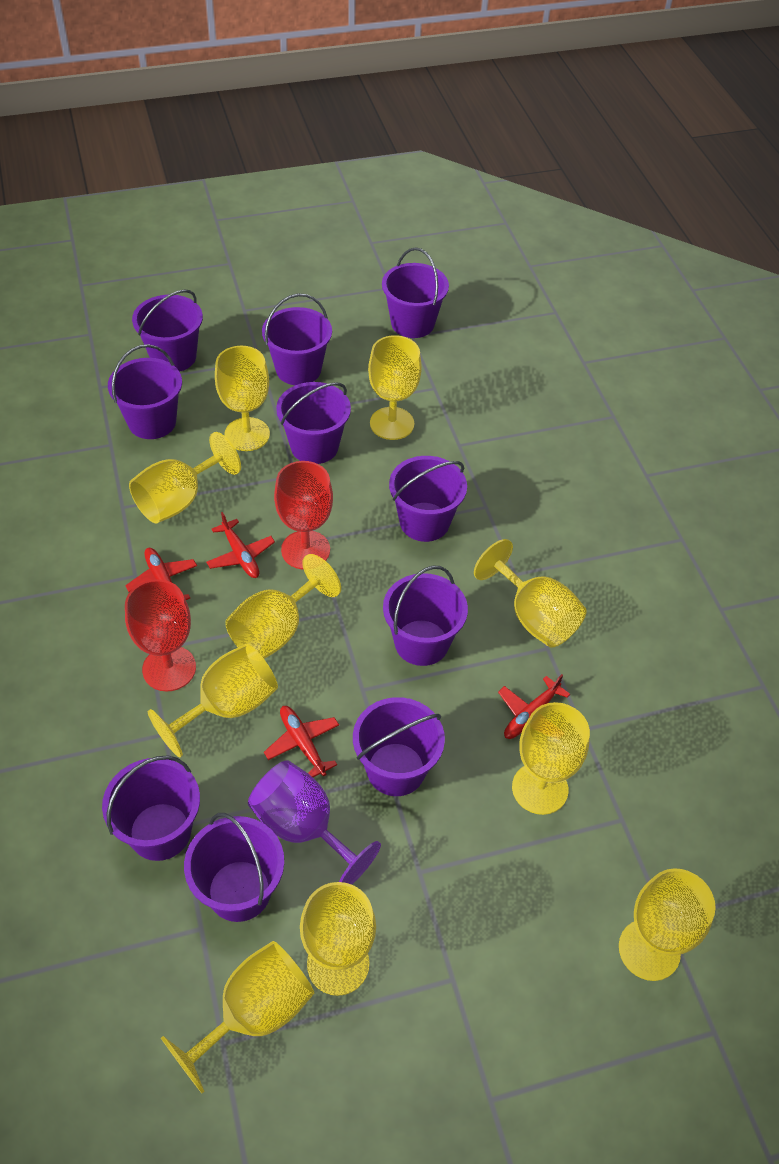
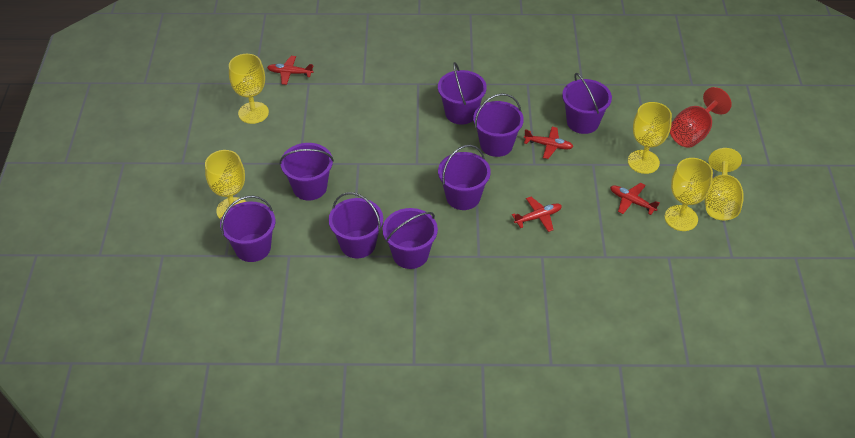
purple bucket: [102,755,200,861] [108,344,182,439] [132,289,203,372] [184,813,284,922] [262,293,332,385] [276,382,351,464] [353,697,445,796] [382,248,449,338] [383,565,468,666] [389,456,467,542] = 10 -> [220,196,275,262] [280,143,334,200] [329,192,383,258] [383,208,438,269] [438,62,487,125] [438,145,491,210] [473,93,524,157] [562,73,612,134] = 8
purple goblet: [248,760,381,885] = 1 -> none = 0
red goblet: [125,579,196,692] [274,461,333,570] = 2 -> [670,87,732,148] = 1
yellow goblet: [129,432,241,523] [148,644,278,757] [161,941,314,1093] [215,346,270,451] [225,554,341,659] [300,882,376,996] [368,335,422,440] [474,539,586,648] [512,702,590,815] [619,868,716,981] = 10 -> [205,150,247,220] [229,54,269,124] [628,102,672,174] [665,158,713,231] [705,148,744,220] = 5

